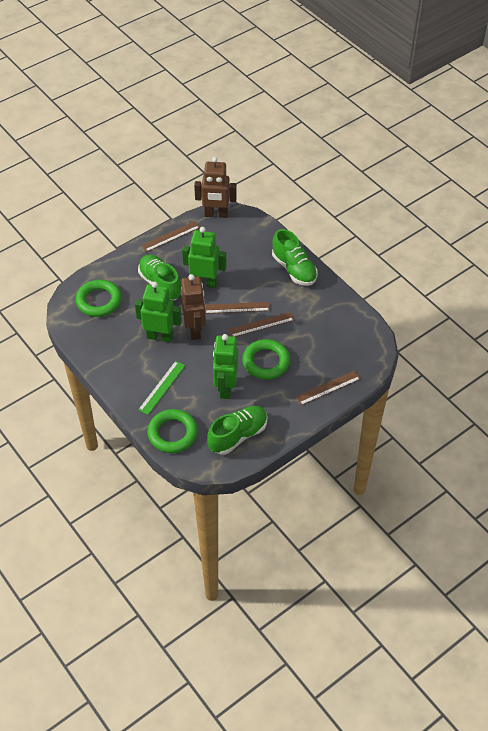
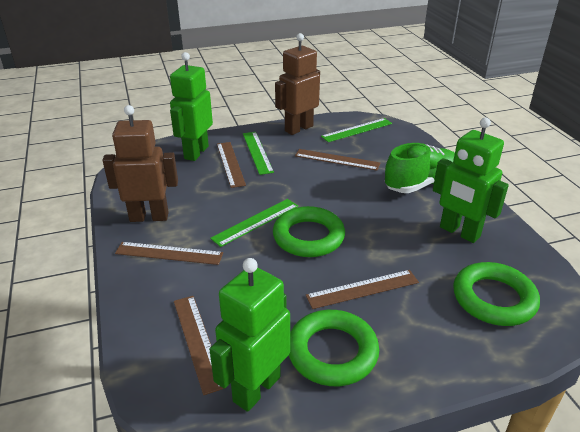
brown ruler: [141,221,200,252] [205,302,270,314] [228,312,294,337] [295,370,361,405] = 4 -> [115,242,223,265] [174,296,225,395] [217,142,246,188] [295,149,380,171] [306,270,419,309] = 5
green ruler: [138,361,185,415] = 1 -> [210,199,298,247] [243,132,274,175] [321,118,392,142] = 3
green shoe: [138,255,182,301] [207,406,267,455] [272,229,318,286] = 3 -> [385,143,455,193] = 1

